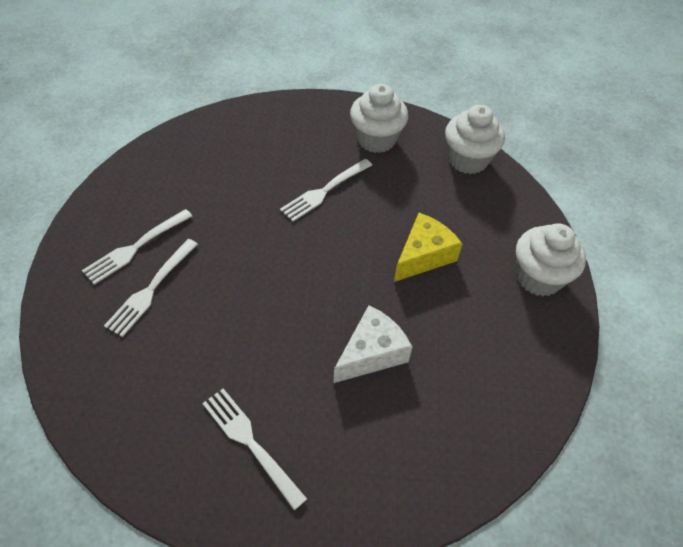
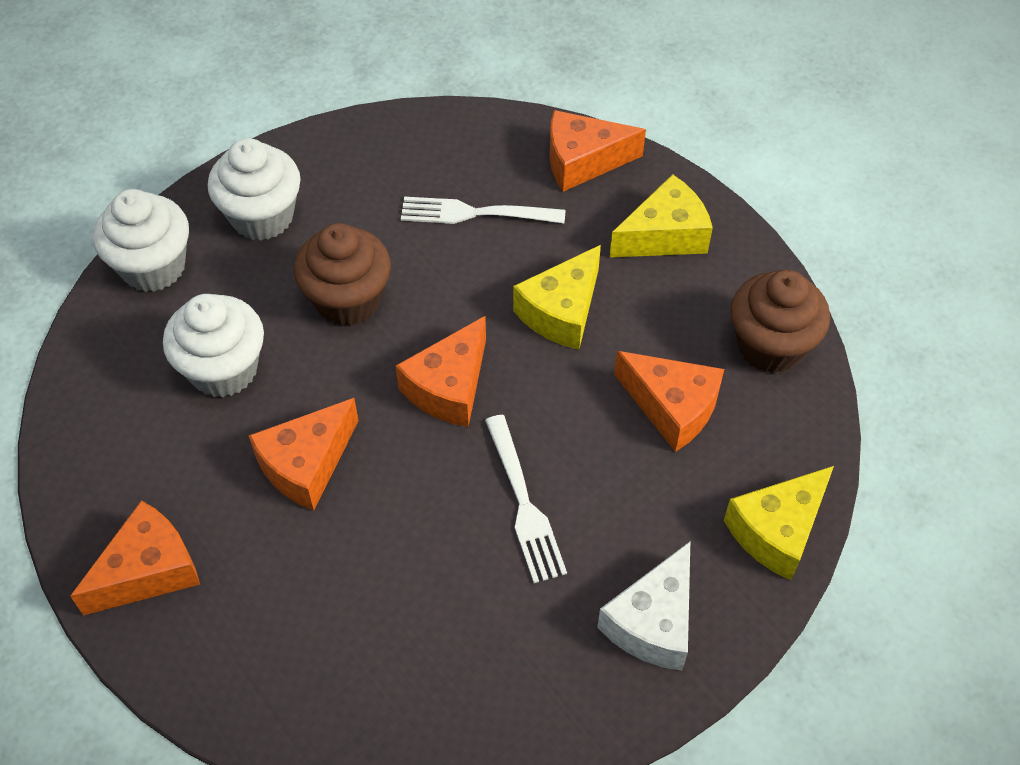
brown cupcake: none = 0 -> [294,223,391,326] [730,270,830,373] = 2
orange cheese: none = 0 -> [70,500,200,615] [248,398,359,511] [396,316,486,427] [549,110,646,192] [614,351,724,452] = 5
white fork: [82,209,192,285] [104,239,198,337] [202,389,307,510] [280,159,372,222] = 4 -> [401,197,565,224] [485,415,567,583] = 2
yellow cheese: [394,213,462,282] = 1 -> [513,245,601,350] [610,174,713,257] [724,466,834,580] = 3

